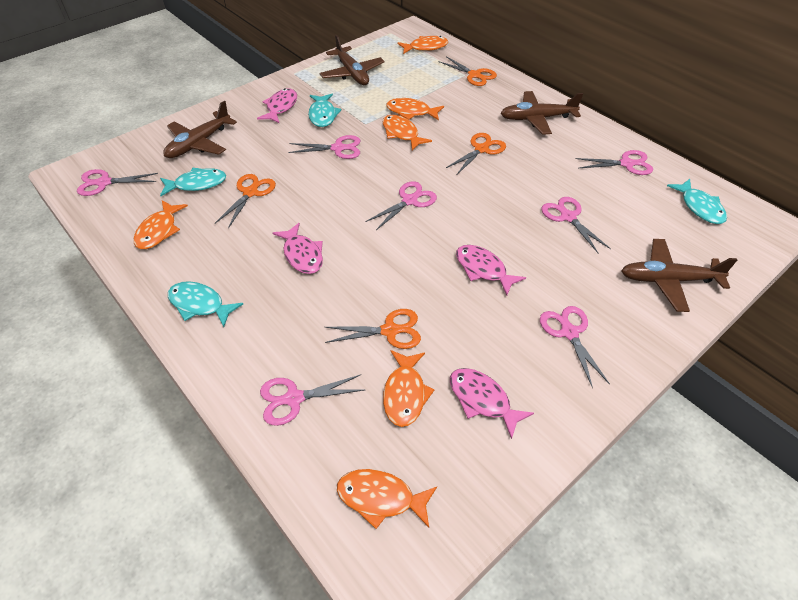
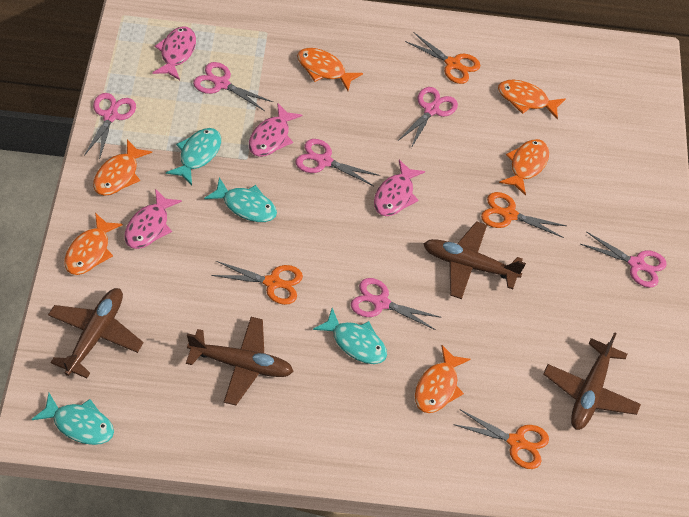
pink scissors: [77,169,158,196] [260,374,364,426] [288,135,360,159] [365,181,437,230] [540,306,610,388] [541,197,611,253] [576,150,653,175] = 7 -> [84,93,136,160] [193,62,273,111] [295,139,380,186] [351,278,442,330] [398,87,458,148] [581,232,667,288] = 6

